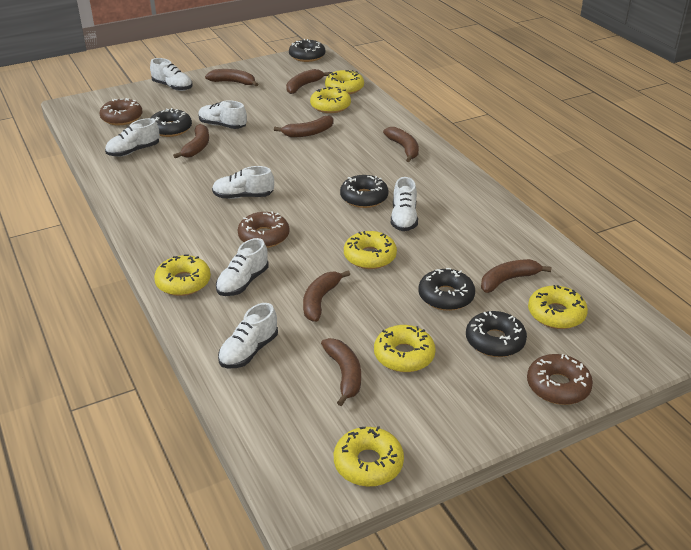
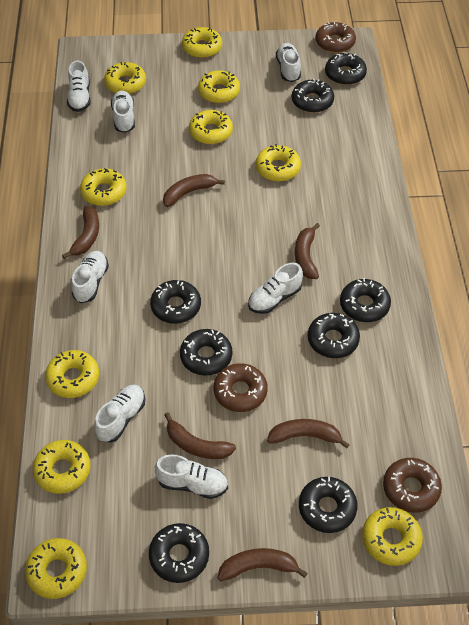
black donut: [151,108,192,137] [289,39,325,62] [340,175,389,208] [418,268,475,311] [466,311,527,357] = 5 -> [149,523,209,583] [150,280,201,324] [180,329,232,376] [292,79,334,113] [299,477,357,533] [308,313,360,358] [325,52,367,85] [340,278,391,322] = 8
brown banana: [173,124,209,158] [205,69,258,86] [274,116,333,137] [286,69,330,94] [303,270,350,322] [321,338,361,406] [383,127,419,162] [481,259,551,293] = 8 -> [62,206,99,259] [163,174,225,207] [164,412,236,459] [218,548,307,582] [267,419,350,448] [295,223,320,279] = 6
yellow donut: [154,254,211,296] [310,87,351,113] [325,70,364,94] [334,426,404,487] [344,231,397,269] [374,325,436,372] [528,285,588,329] = 7 -> [25,538,87,599] [33,440,90,494] [45,350,99,398] [80,168,127,206] [104,62,146,94] [182,27,222,58] [189,110,233,144] [198,70,240,103] [256,144,301,181] [362,507,423,566] = 10

